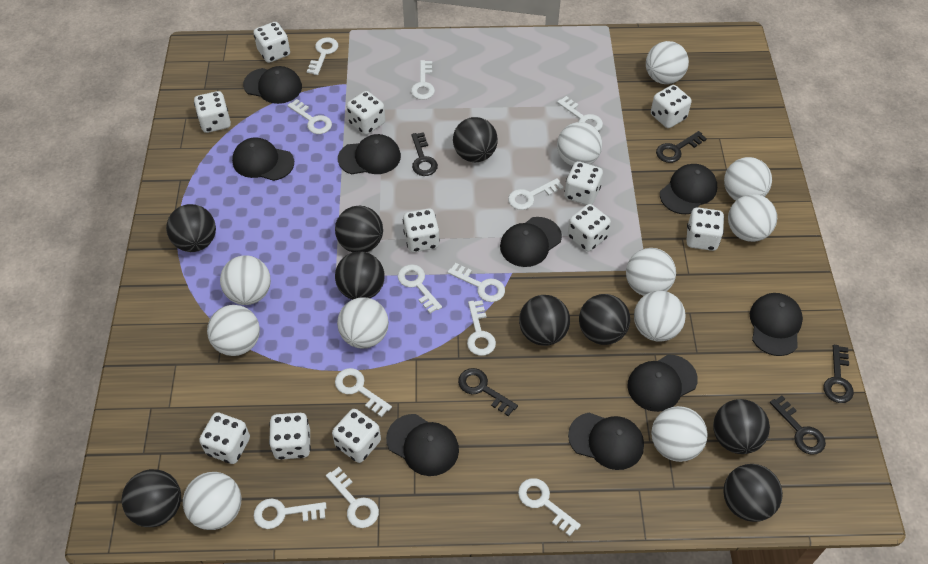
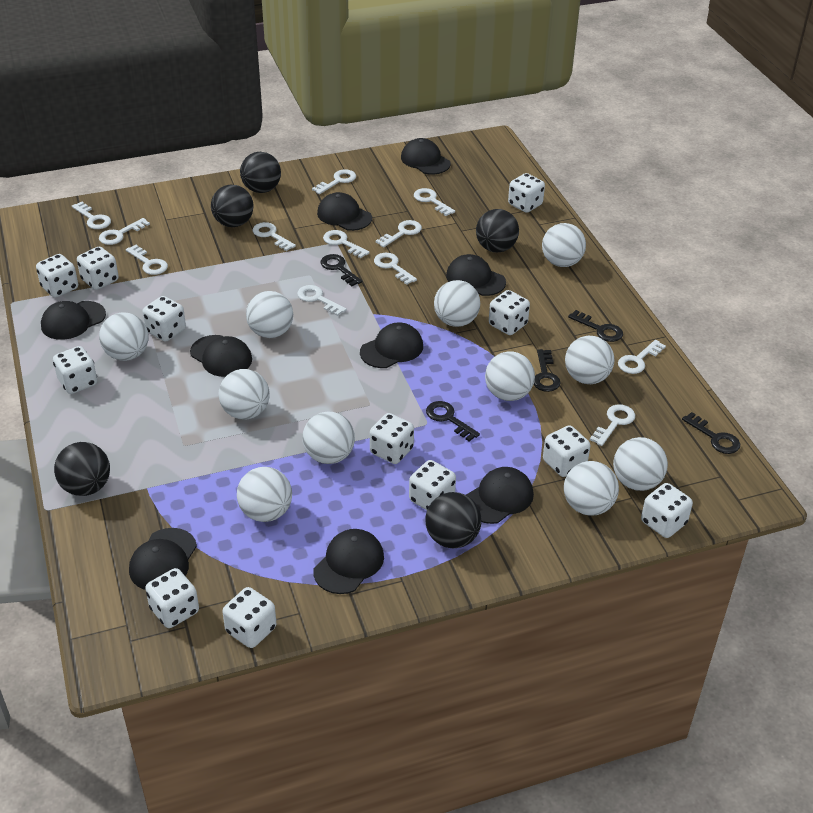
black ball: [122,469,181,527] [166,204,216,252] [335,206,383,252] [335,251,385,300] [453,117,498,162] [519,295,570,346] [579,294,630,345] [713,399,770,454] [723,464,783,522] = 9 -> [54,442,110,496] [211,184,254,227] [240,152,281,193] [425,492,482,548] [476,209,519,252] = 5
white dice: [194,91,231,133] [199,412,250,464] [253,22,290,63] [269,413,311,460] [332,409,381,463] [346,91,385,135] [403,209,440,252] [564,161,603,205] [568,204,611,252] [651,85,692,128] [686,207,724,251] = 11 -> [36,254,78,298] [53,346,97,394] [77,247,119,290] [142,296,186,342] [145,568,199,628] [222,587,276,648] [370,413,414,464] [409,460,456,510] [489,290,530,335] [508,173,545,213] [543,425,590,477] [641,483,693,538] = 12

